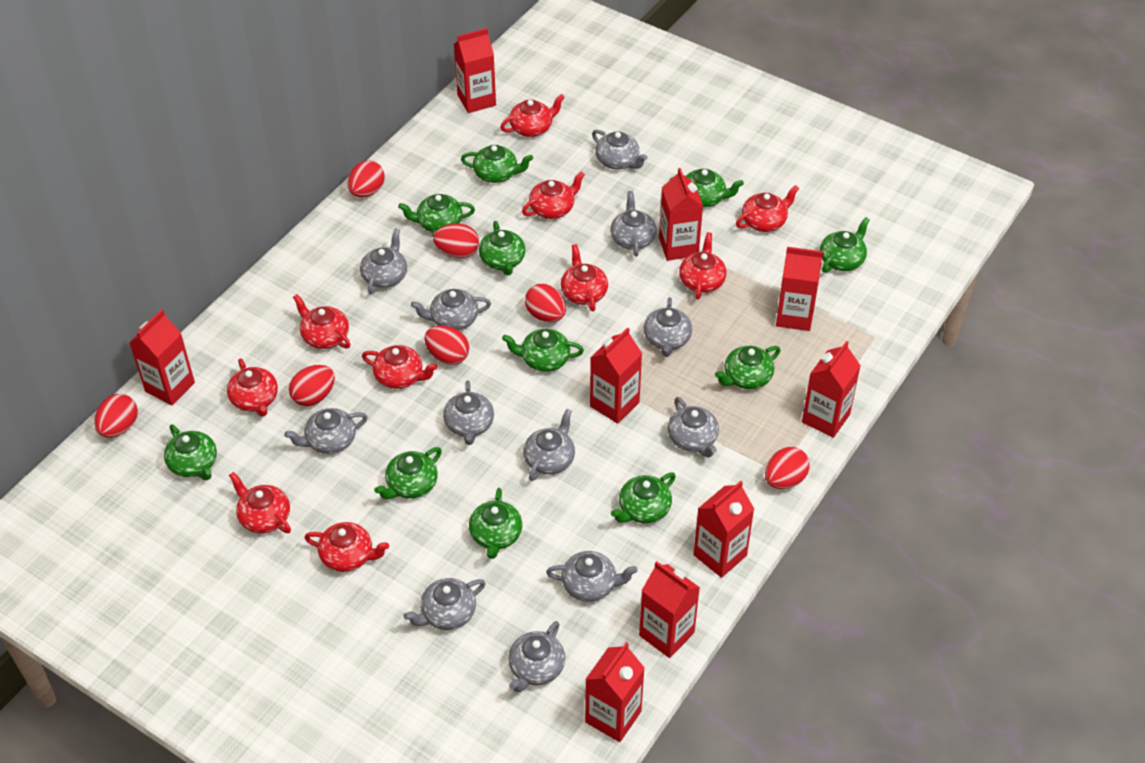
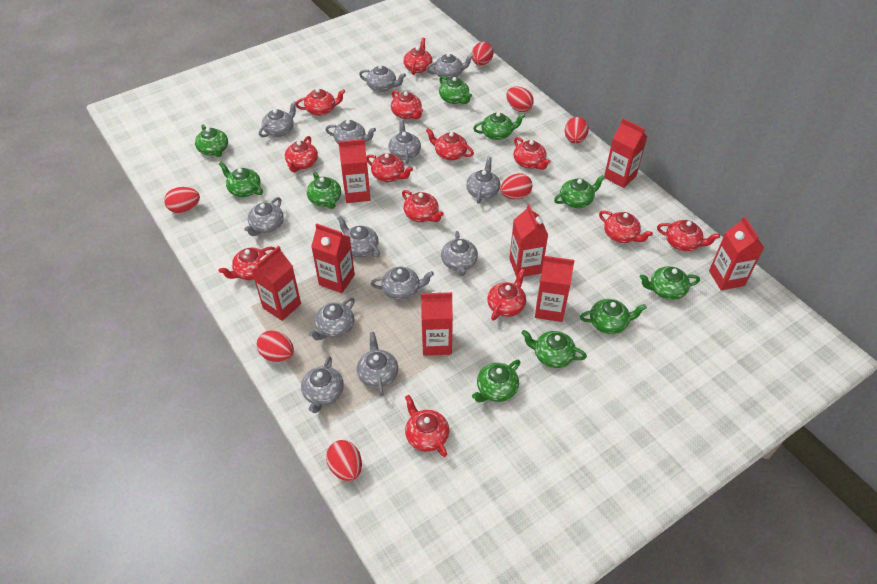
green teapot: [164,424,217,480] [374,447,442,499] [398,194,475,233] [461,145,533,183] [469,488,522,559] [479,221,525,276] [502,329,584,372] [611,473,676,523] [669,169,744,207] [715,346,780,389] [820,217,870,273] = 11 -> [195,125,228,157] [219,162,263,197] [307,172,341,209] [439,76,472,104] [472,360,520,402] [473,112,525,140] [521,330,587,368] [554,175,605,208] [580,299,647,334] [640,266,700,300] = 10
grey teapot: [284,408,368,454] [360,229,407,294] [403,578,485,630] [411,289,491,330] [443,380,494,445] [508,621,565,692] [523,409,575,481] [546,551,638,602] [592,129,648,169] [610,191,656,257] [644,297,692,357] [668,397,719,458] = 12 -> [244,197,284,236] [259,101,297,137] [301,356,344,413] [308,297,355,340] [325,120,376,144] [337,216,380,257] [357,332,398,396] [359,65,406,92] [371,267,434,300] [388,119,421,164] [426,53,474,80] [441,231,478,276] [466,157,500,204] = 13
red carton: [129,309,195,406] [454,28,496,113] [585,642,645,742] [590,327,642,424] [639,561,700,658] [659,168,703,261] [693,481,754,578] [776,247,823,331] [802,341,861,438] = 9 -> [251,246,301,321] [311,223,355,293] [338,139,371,203] [421,291,453,356] [509,204,548,277] [535,256,574,322] [604,118,647,188] [709,216,764,290] = 8
red teapot: [227,358,278,417] [229,472,291,533] [293,294,350,349] [304,522,389,572] [362,345,437,389] [500,94,565,137] [522,171,585,219] [561,244,608,311] [679,232,726,300] [736,185,799,232] = 10 -> [219,247,275,280] [285,136,318,172] [296,88,345,116] [366,153,413,182] [391,90,423,119] [402,190,444,222] [403,38,432,75] [405,395,449,457] [426,128,474,160] [487,269,526,320] [514,137,550,170] [599,210,653,243] [657,220,720,251] = 13

